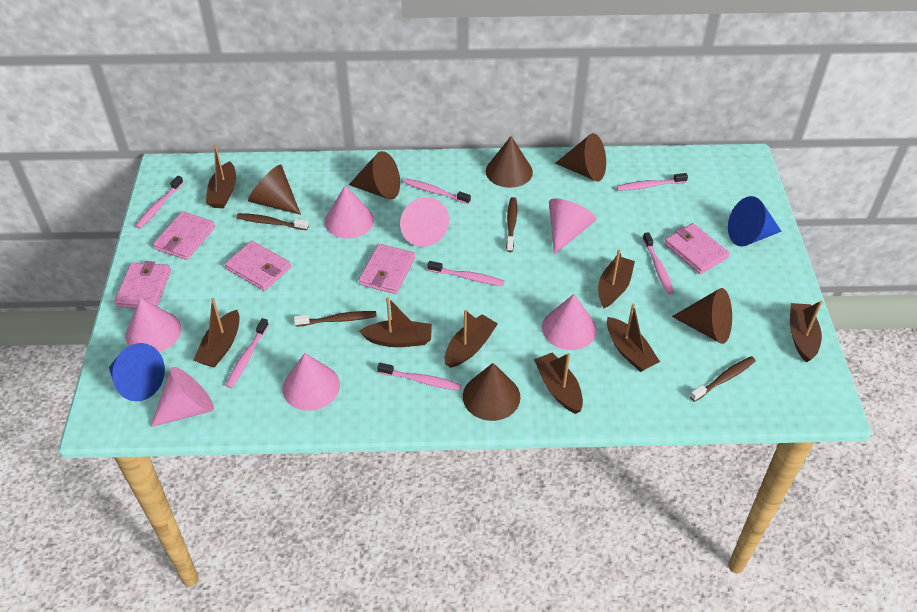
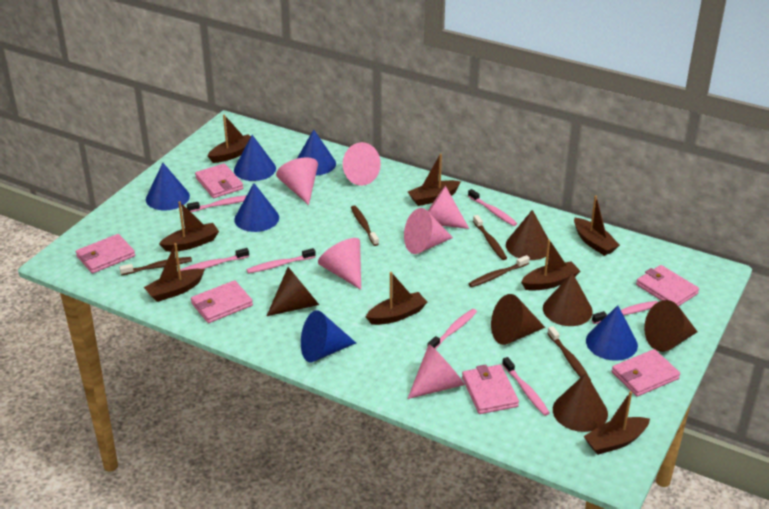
blue cone: [109,343,165,402] [728,196,782,246] = 2 -> [146,163,190,210] [234,135,276,181] [234,183,279,232] [297,129,336,176] [301,310,356,362] [586,305,638,361] = 6
brown toothbrush: [236,213,309,230] [294,311,377,327] [506,197,517,252] [690,356,756,402] = 4 -> [119,257,192,275] [351,206,379,246] [468,255,530,287] [473,215,507,260] [547,326,591,381] = 5
pink cone: [125,298,181,352] [151,367,214,427] [283,353,340,411] [325,185,374,238] [400,197,449,247] [542,294,597,350] [549,199,596,254] = 7 -> [276,157,318,205] [318,238,361,290] [343,142,381,186] [404,208,453,254] [407,344,465,399] [428,186,469,229] = 6
pink wallet: [114,261,171,308] [153,211,215,260] [225,241,291,291] [359,244,415,294] [664,223,730,274] = 5 -> [76,234,135,274] [191,280,253,323] [195,163,243,198] [462,365,519,414] [612,349,680,397] [636,265,699,306] = 6

